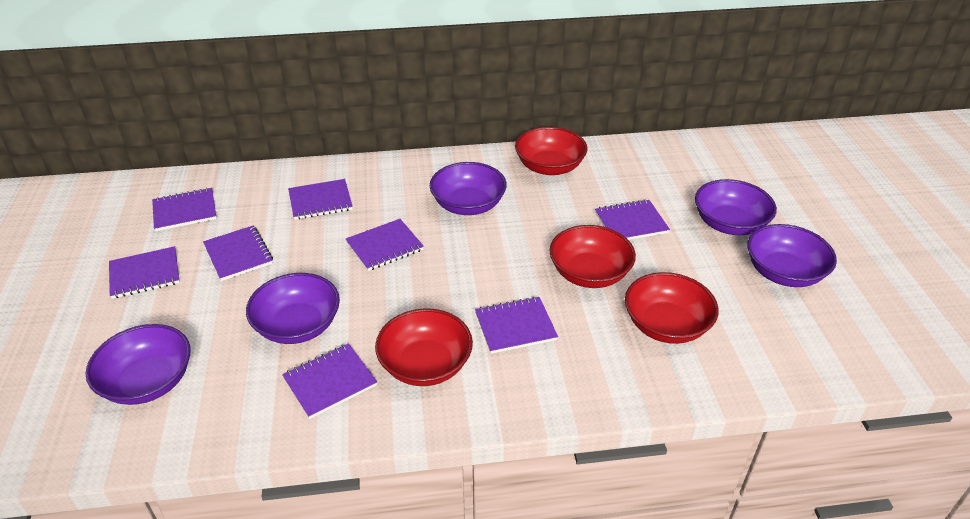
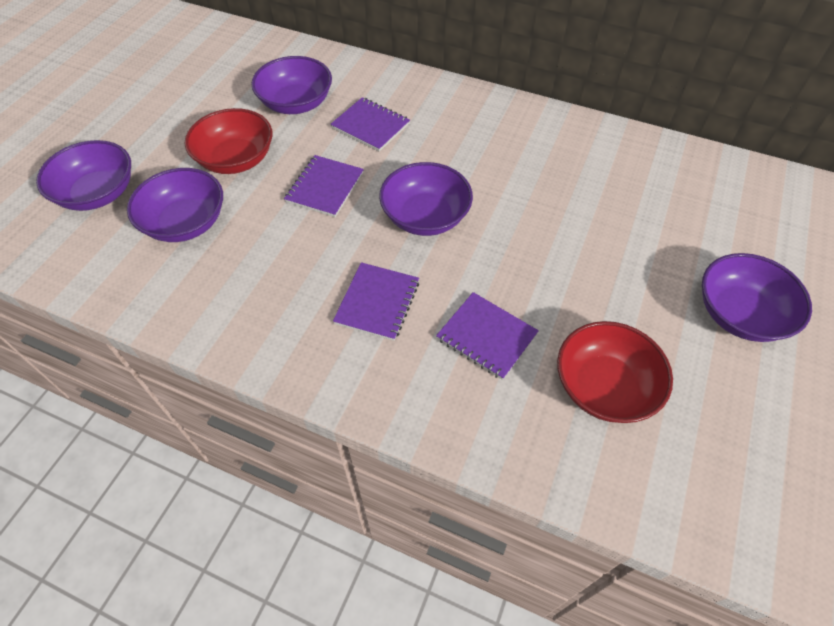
purple notebook: [109,246,180,299] [152,188,217,231] [203,225,273,281] [282,343,377,419] [288,179,353,220] [346,219,424,271] [475,296,558,354] [595,199,670,240] = 8 -> [284,155,364,217] [330,97,410,152] [333,262,419,341] [436,292,539,380] = 4
red bowl: [375,308,473,386] [515,127,587,175] [549,225,636,288] [625,272,719,344] = 4 -> [185,108,272,174] [557,321,673,423] = 2

